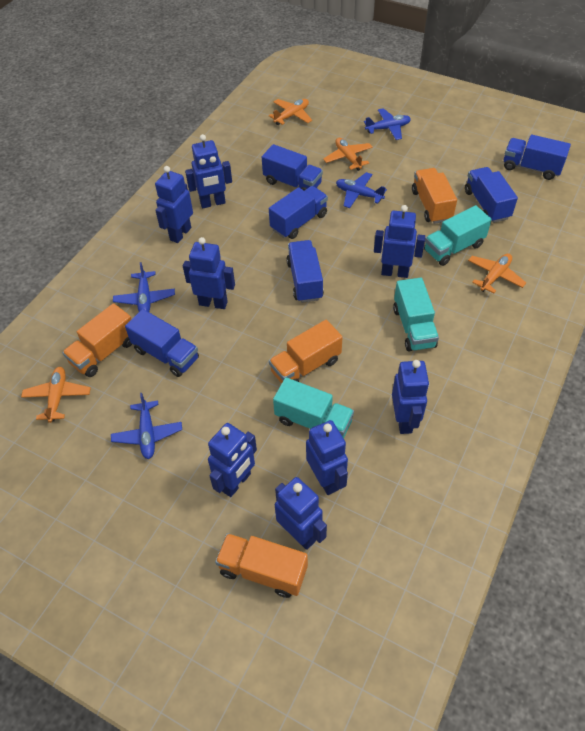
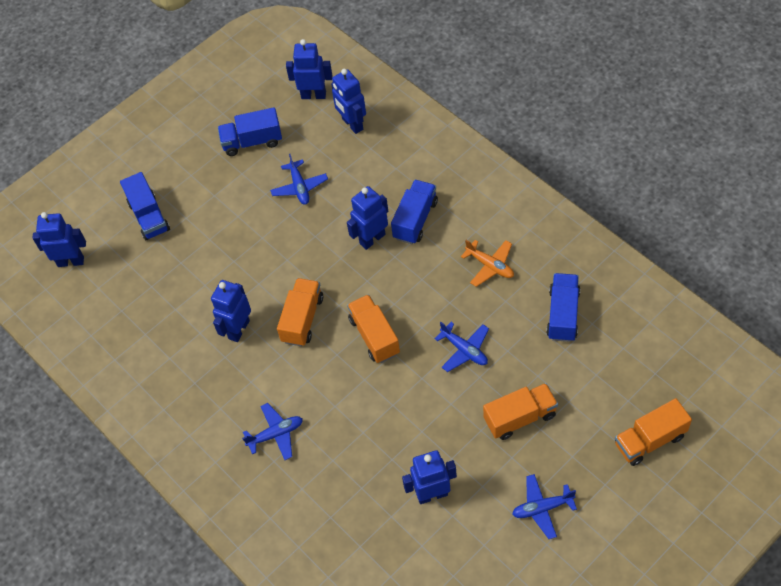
blue robot: [155,166,193,243] [183,237,235,309] [185,134,232,208] [208,423,257,497] [275,477,327,550] [306,420,348,495] [374,205,425,278] [392,360,429,434] = 8 -> [32,212,86,267] [211,280,251,342] [286,39,333,99] [331,69,366,134] [347,186,388,250] [402,450,457,504] = 6
blue truck: [125,309,199,377] [262,144,323,190] [269,186,328,239] [286,240,324,303] [465,167,518,223] [504,135,571,180] = 6 -> [120,172,170,240] [218,107,282,156] [391,180,438,244] [546,273,580,342] = 4
orange plane: [21,367,91,423] [269,99,312,125] [323,138,373,171] [468,253,526,294] = 4 -> [461,240,514,287] = 1
turquoise truck: [273,378,354,439] [393,278,439,351] [424,205,492,266] = 3 -> none = 0

